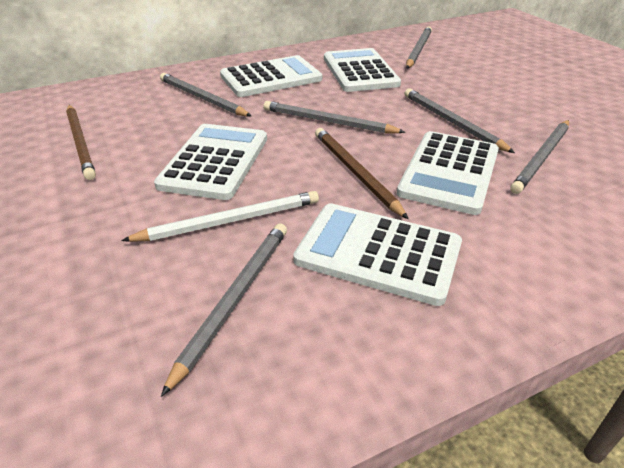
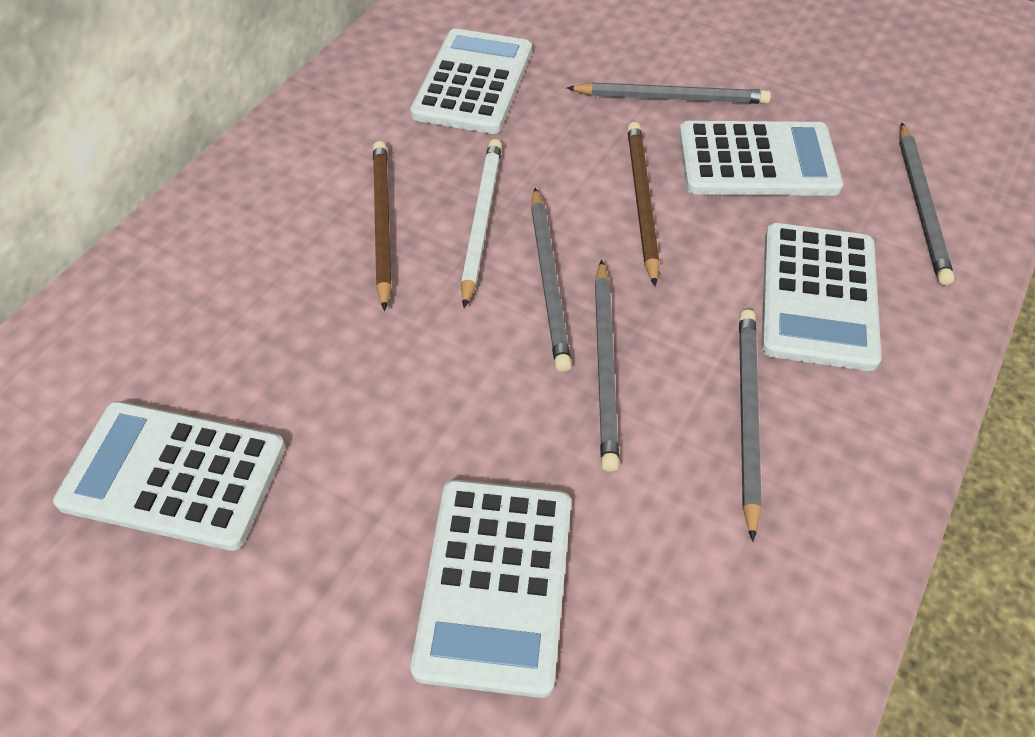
grey pencil: [160,73,252,117] [161,223,287,397] [263,101,405,134] [404,88,515,153] [406,27,432,69] [510,120,569,194] = 6 -> [531,188,572,372] [567,82,771,104] [595,260,619,472] [739,309,762,542] [899,123,954,285] = 5

